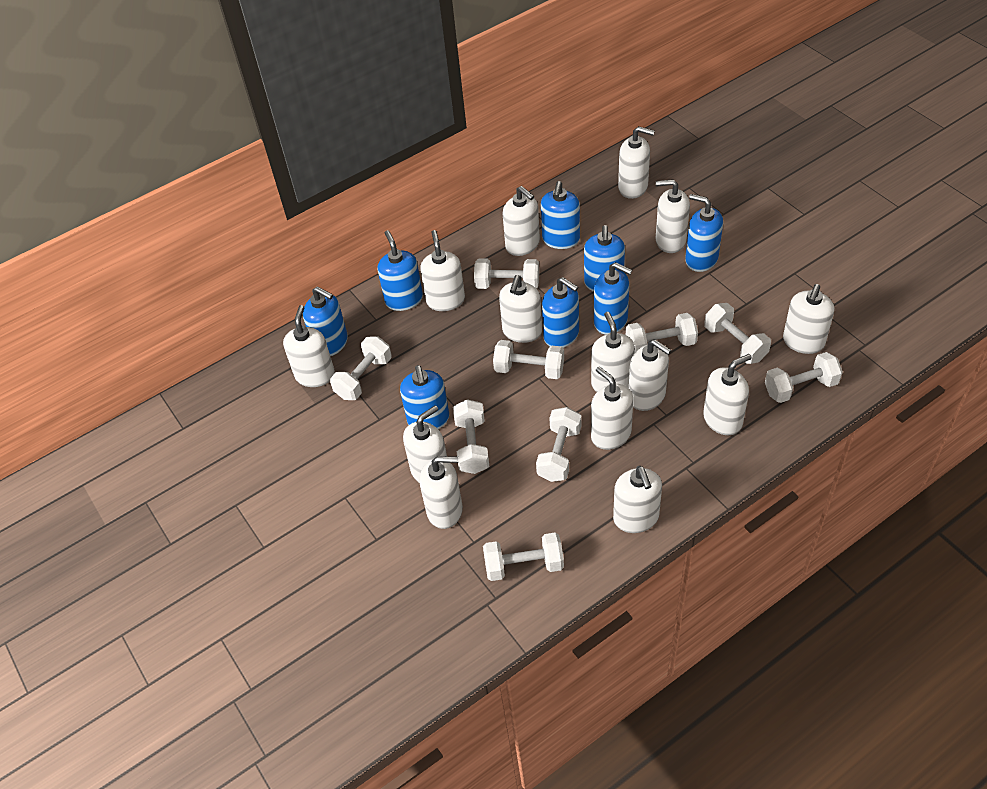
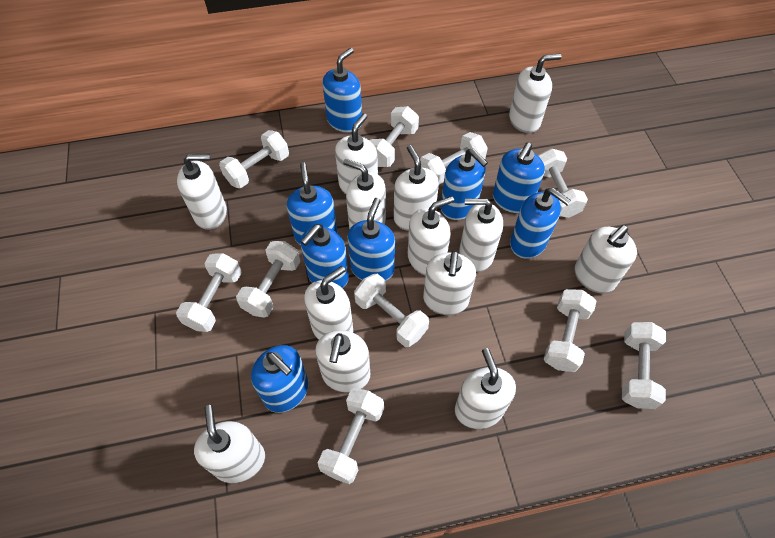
white dumbbell: [330,336,392,400] [453,399,489,474] [474,258,539,289] [483,533,564,581] [493,340,564,379] [536,407,582,482] [626,313,698,352] [704,303,771,364] [765,352,843,403] = 9 -> [176,253,242,332] [219,130,289,188] [236,241,300,318] [318,388,384,484] [354,274,429,347] [369,106,419,167] [420,132,488,184] [538,148,588,218] [544,289,596,372] [622,322,666,409] = 10
white soap dispenser: [283,305,335,387] [403,405,447,483] [420,230,465,311] [420,456,463,529] [499,275,542,343] [502,186,540,256] [591,312,635,392] [591,367,633,450] [613,466,662,533] [618,126,655,199] [629,339,671,411] [656,179,690,253] [703,354,752,435] [783,284,834,354] = 14 -> [177,154,227,230] [194,405,265,483] [304,266,353,340] [315,330,370,393] [335,113,378,194] [343,159,386,230] [394,145,439,231] [408,196,454,276] [423,251,476,315] [455,348,516,429] [459,198,503,272] [509,54,561,133] [575,225,637,294] = 13

